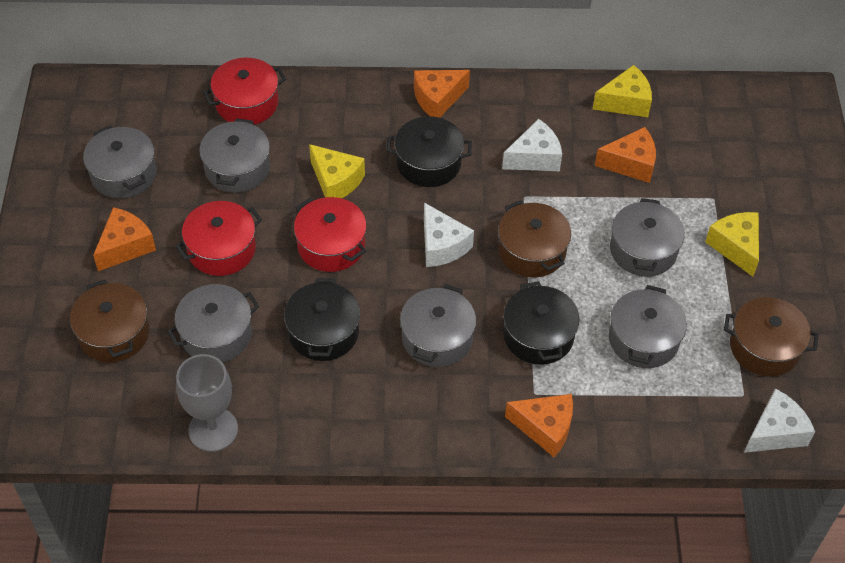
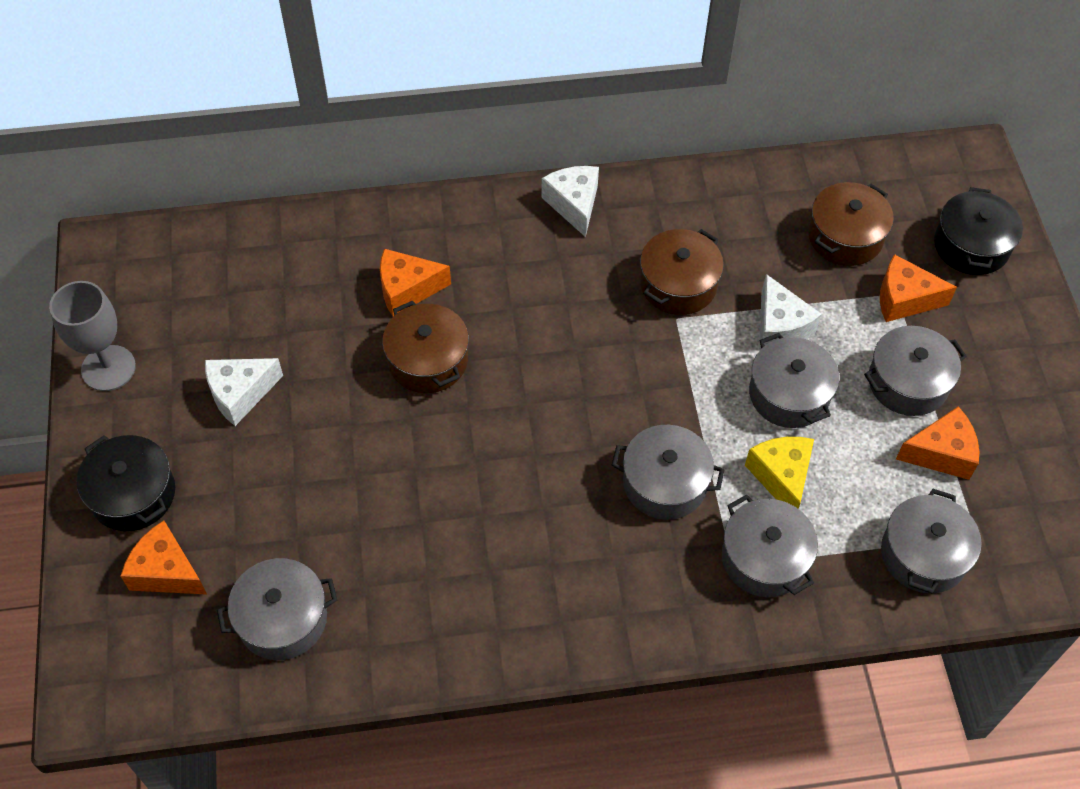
black pot: [284,278,360,361] [387,116,472,187] [503,281,580,365] = 3 -> [77,435,175,531] [934,187,1023,275] = 2
red pot: [175,201,262,276] [203,58,286,125] [294,197,367,272] = 3 -> none = 0
yellow cheese: [309,144,365,198] [593,65,652,117] [705,212,759,276] = 3 -> [745,437,814,509] = 1

